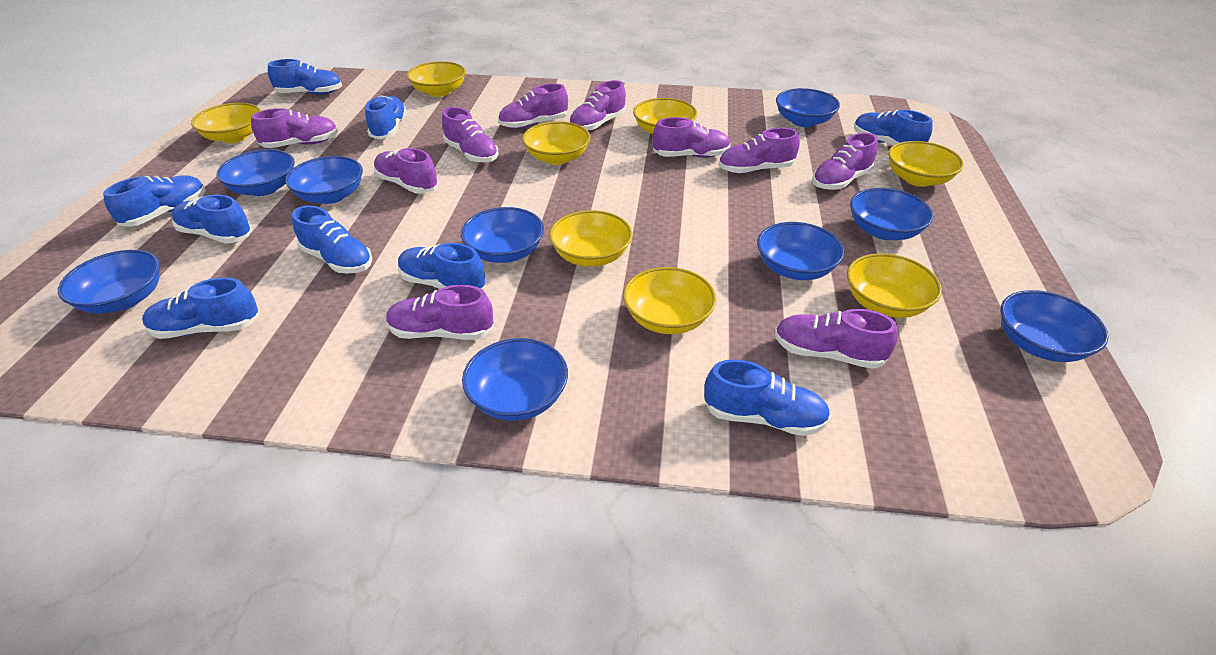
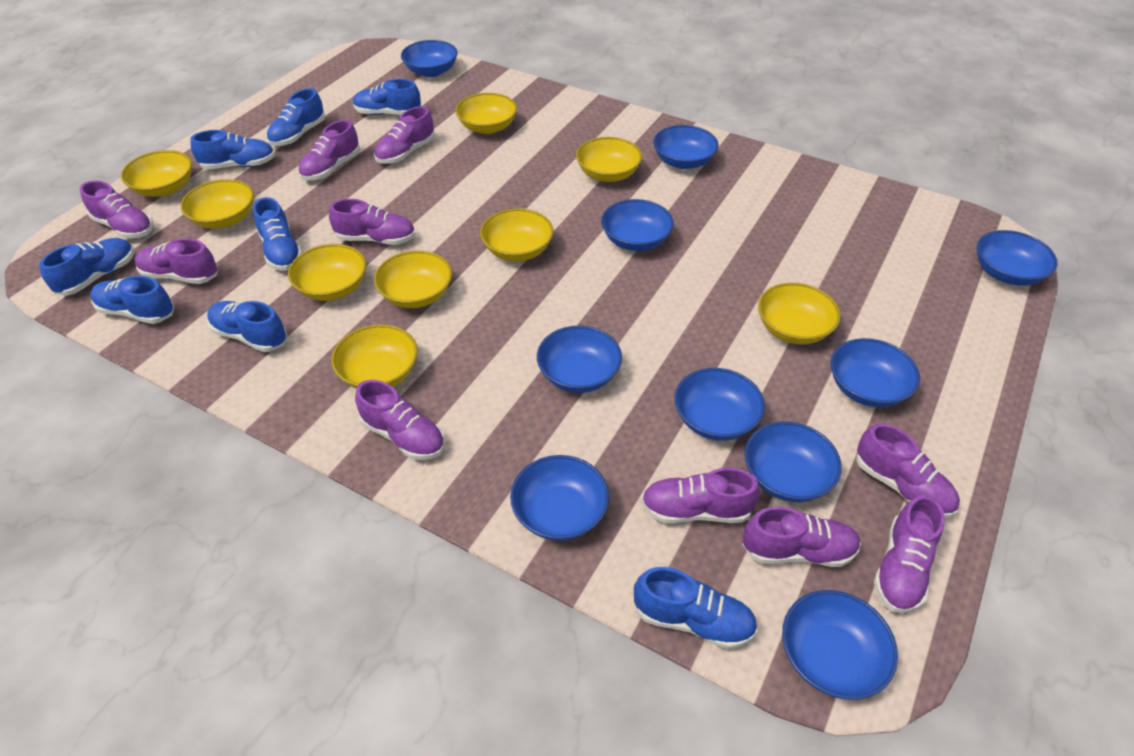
blue bowl: [58,250,160,313] [217,149,295,196] [285,156,363,204] [461,207,544,263] [462,338,568,421] [757,222,844,280] [776,88,840,127] [850,188,933,240] [1001,290,1109,362] = 9 -> [401,40,458,77] [510,455,609,541] [537,326,622,393] [601,199,674,251] [653,125,719,169] [674,368,765,441] [745,421,842,502] [782,590,898,700] [831,338,920,407] [977,230,1058,286] = 10
blue shoe: [103,175,206,227] [142,277,259,339] [172,194,252,243] [268,59,342,95] [292,206,372,274] [365,95,407,139] [398,243,485,290] [704,359,830,436] [854,110,933,145] = 9 -> [39,238,135,296] [90,276,174,324] [191,130,275,169] [207,301,287,352] [253,197,302,271] [267,88,325,146] [353,79,421,115] [634,567,758,649] = 8
yellow bowl: [191,103,261,143] [407,61,466,97] [522,121,590,165] [549,210,632,267] [623,267,716,334] [633,98,697,134] [847,253,942,318] [888,141,964,187] = 8 -> [121,150,192,197] [180,179,254,229] [288,244,367,301] [332,324,418,388] [374,250,452,308] [455,93,517,134] [480,208,554,261] [576,137,642,182] [758,283,841,345] = 9

